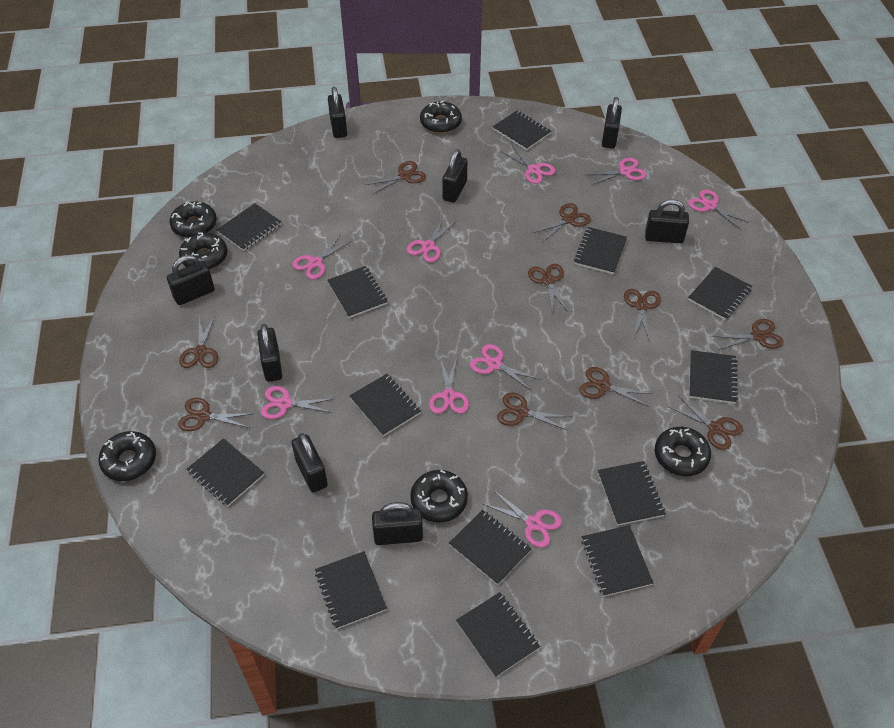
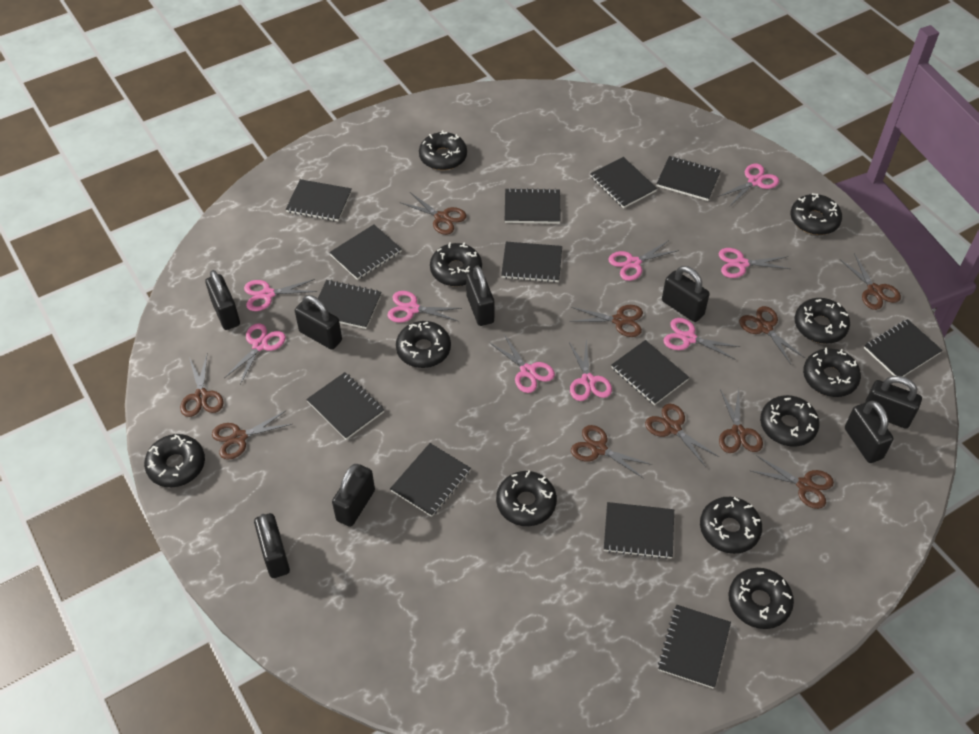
black donut: [98,431,156,481] [170,201,217,238] [179,232,227,270] [410,470,468,523] [420,101,462,133] [655,427,711,476] = 6 -> [144,434,205,487] [396,321,451,368] [419,130,467,170] [430,242,482,286] [496,470,557,526] [700,497,762,554] [728,568,794,629] [760,395,820,446] [791,193,842,235] [795,298,850,344] [803,348,861,397] = 11

